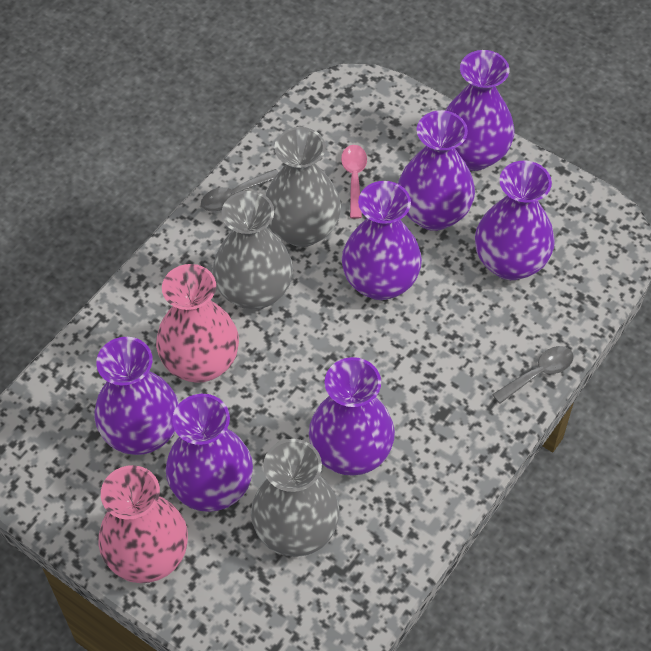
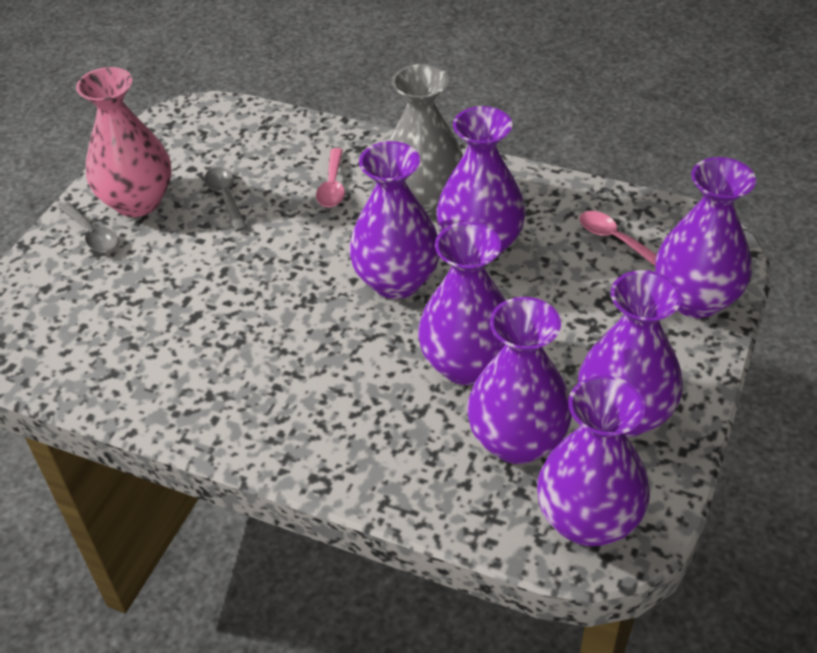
grey vase: [213,191,293,310] [251,439,340,557] [265,127,341,247] = 3 -> [389,64,463,216] = 1
pink spoon: [341,145,367,219] = 1 -> [316,148,345,207] [579,211,657,266] = 2
pink vase: [98,465,188,583] [156,264,239,383] = 2 -> [76,67,172,217] = 1

